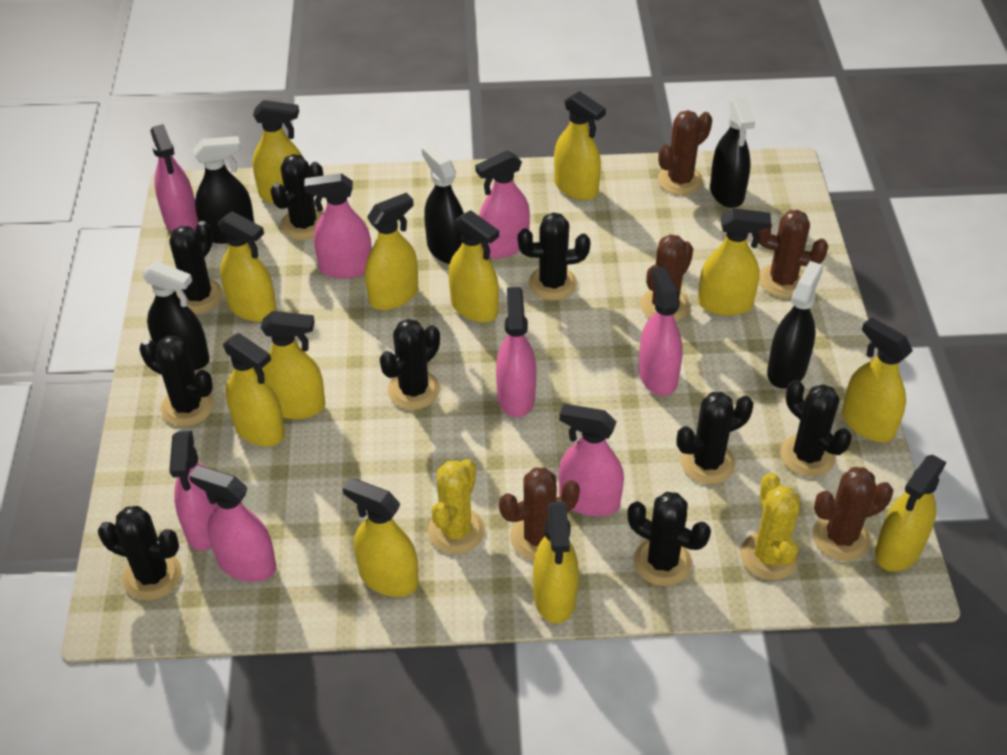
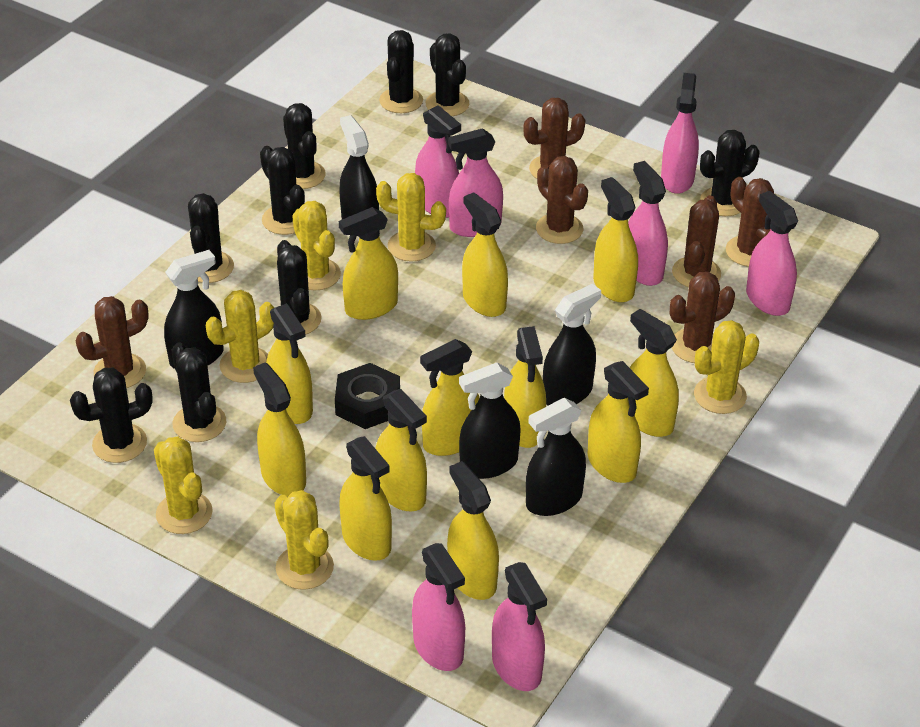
black nut: none = 0 -> [335,363,400,429] = 1
brown cactus: [499,467,580,561] [640,234,693,322] [658,110,712,195] [758,210,828,298] [813,467,893,561] = 5 -> [76,296,149,388] [523,98,585,179] [536,156,588,244] [670,272,735,363] [672,195,721,287] [726,177,774,267] = 6
pink spray bottle: [151,124,198,232] [169,431,218,551] [189,465,276,582] [304,173,372,279] [475,150,530,258] [496,287,536,417] [559,404,624,516] [638,267,683,396] = 8 -> [412,543,465,671] [415,105,461,218] [448,128,503,237] [492,562,547,691] [628,161,668,286] [661,73,699,194] [746,191,798,316] = 7
yellow cactus: [428,459,485,554] [740,473,800,580] = 2 -> [154,436,213,534] [206,290,275,383] [275,490,334,590] [292,201,341,291] [376,173,446,262] [694,320,759,414] = 6

